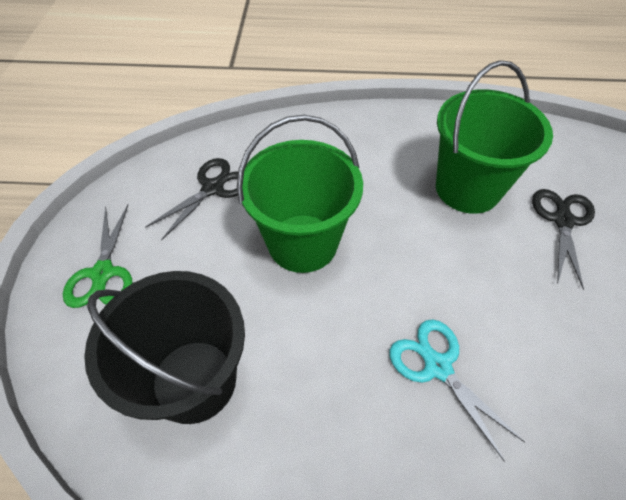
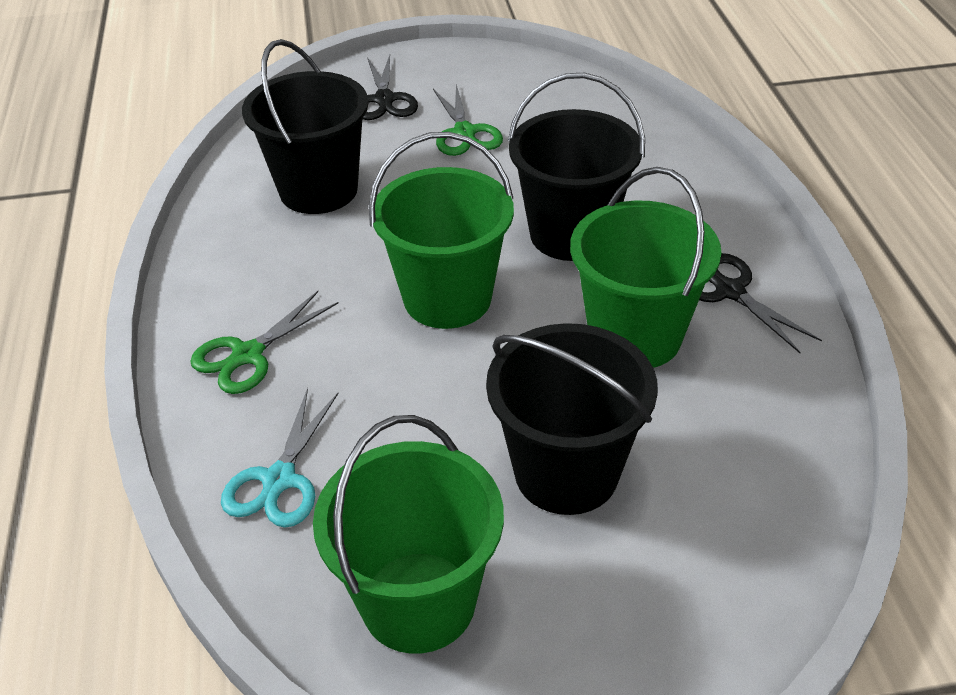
black bucket: [84,271,245,424] = 1 -> [242,39,368,214] [486,323,658,515] [508,73,645,261] = 3
green bucket: [237,115,363,273] [436,60,553,214] = 2 -> [313,415,504,654] [369,132,514,329] [570,167,722,368] = 3
green scissors: [63,205,132,308] = 1 -> [190,291,338,394] [433,84,503,156] = 2

